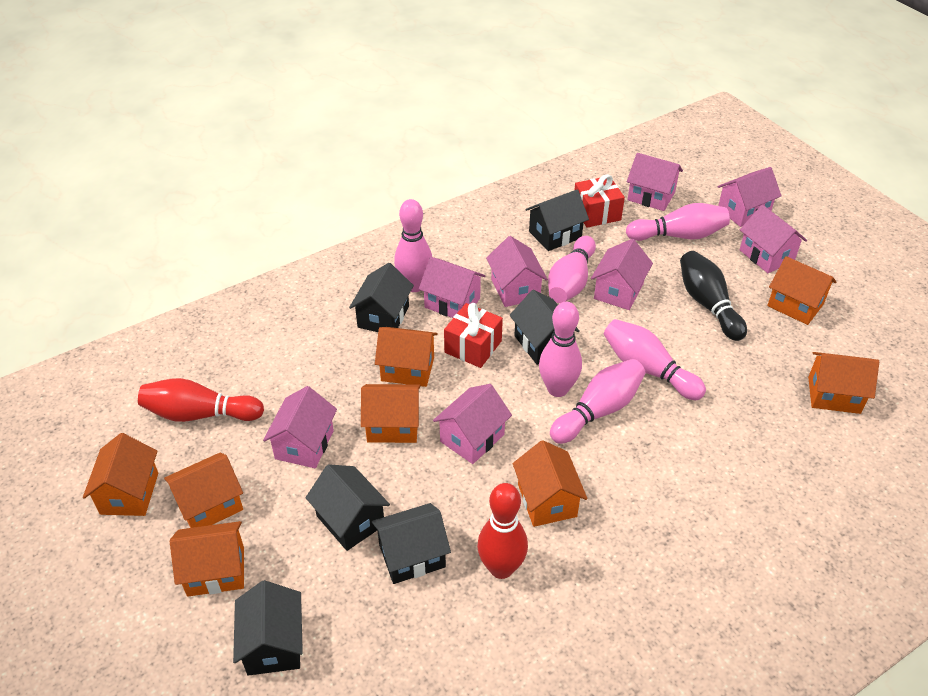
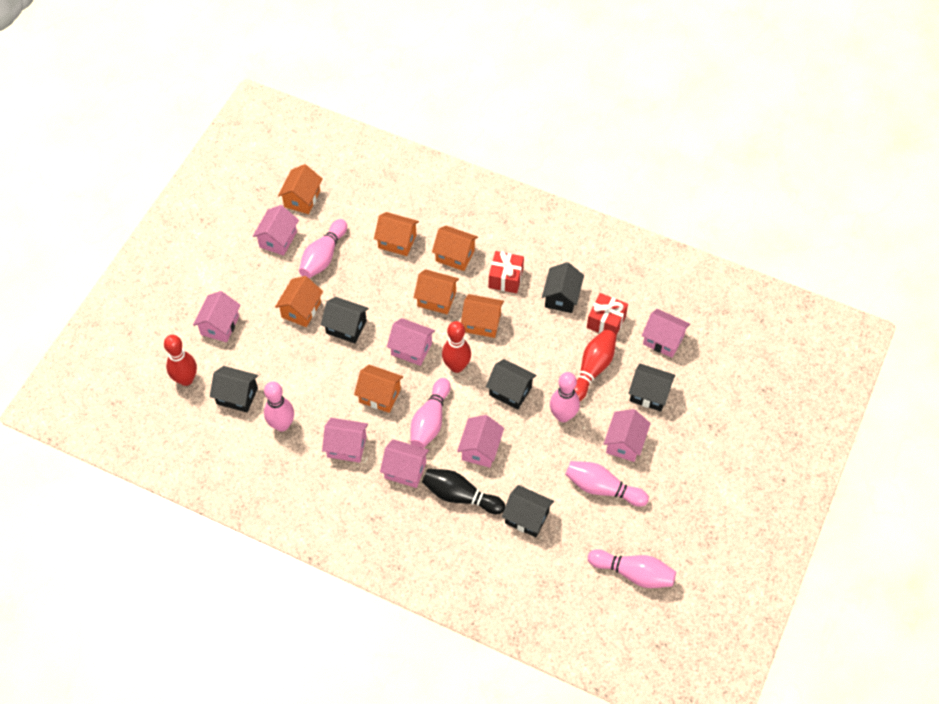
orange house: [83,433,158,516] [164,452,243,528] [170,521,244,597] [361,384,421,443] [375,327,438,387] [513,440,587,527] [767,256,836,325] [808,352,879,414] = 8 -> [275,276,323,327] [278,164,322,214] [354,365,403,413] [374,212,419,256] [414,269,459,314] [432,225,478,271] [461,294,504,338] = 7
red bowling pin: [138,378,264,422] [477,483,528,579] = 2 -> [164,335,197,386] [442,321,471,373] [574,329,617,401] = 3

